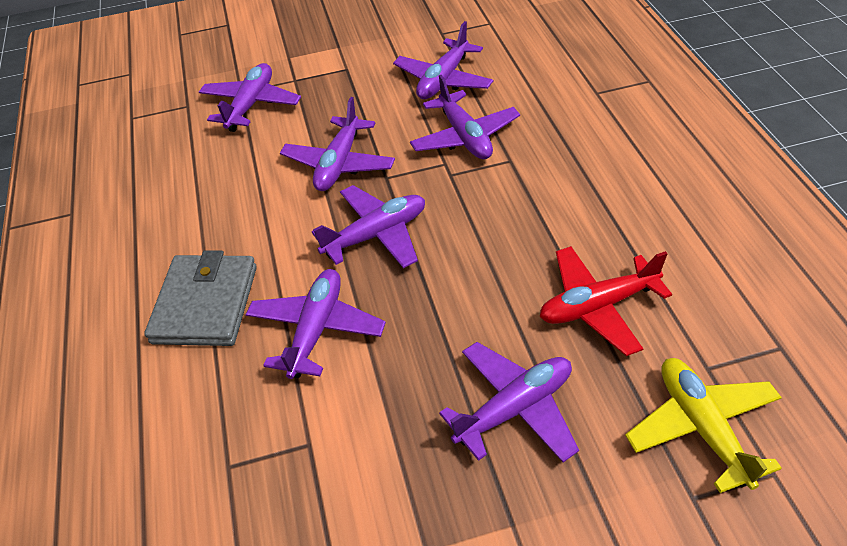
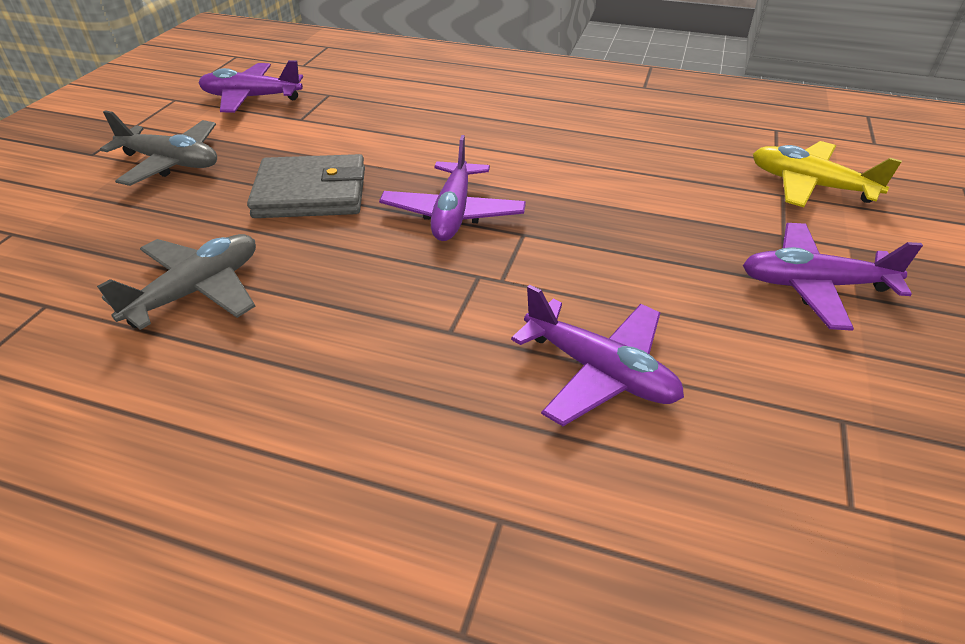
grey plane: none = 0 -> [97,234,256,330] [100,110,217,186] = 2
purple plane: [199,63,301,132] [245,269,386,379] [280,97,395,191] [312,185,425,268] [393,21,493,99] [410,75,520,159] [439,342,579,463] = 7 -> [198,60,303,113] [379,135,526,241] [511,285,684,426] [743,223,923,331] = 4
red plane: [540,246,672,356] = 1 -> none = 0

